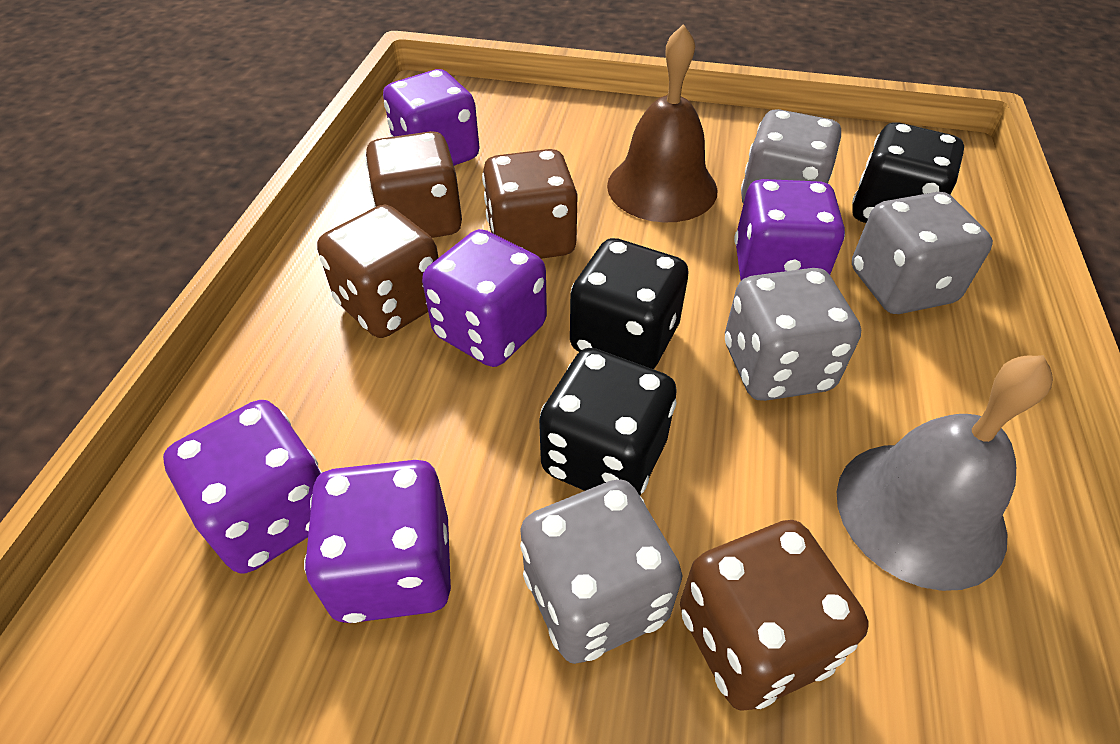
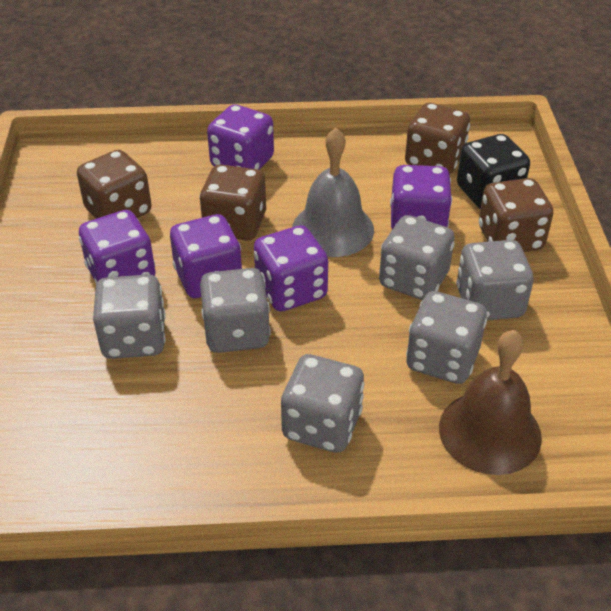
black dice: [539,348,677,495] [570,238,688,369] [852,122,964,223] = 3 -> [457,134,530,209] = 1
grey dice: [520,479,683,664] [725,268,861,401] [741,109,841,204] [852,192,993,314] = 4 -> [93,275,166,359] [200,268,271,353] [281,354,364,453] [379,215,455,300] [406,291,487,384] [456,240,534,320] = 6

